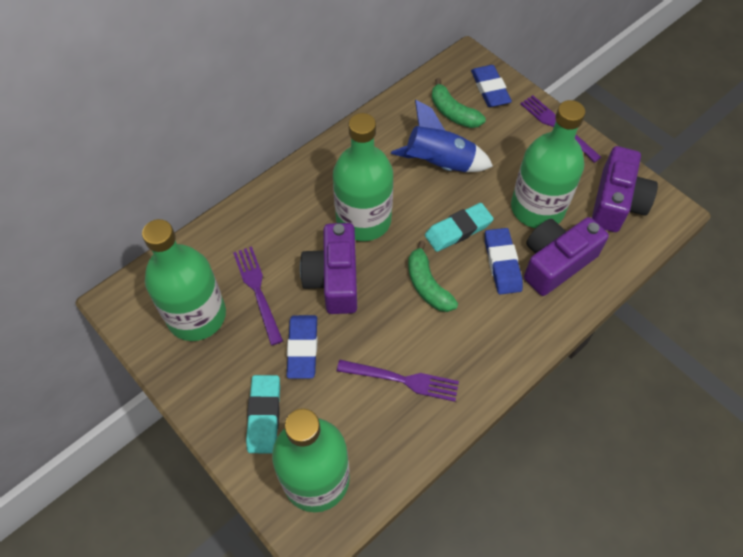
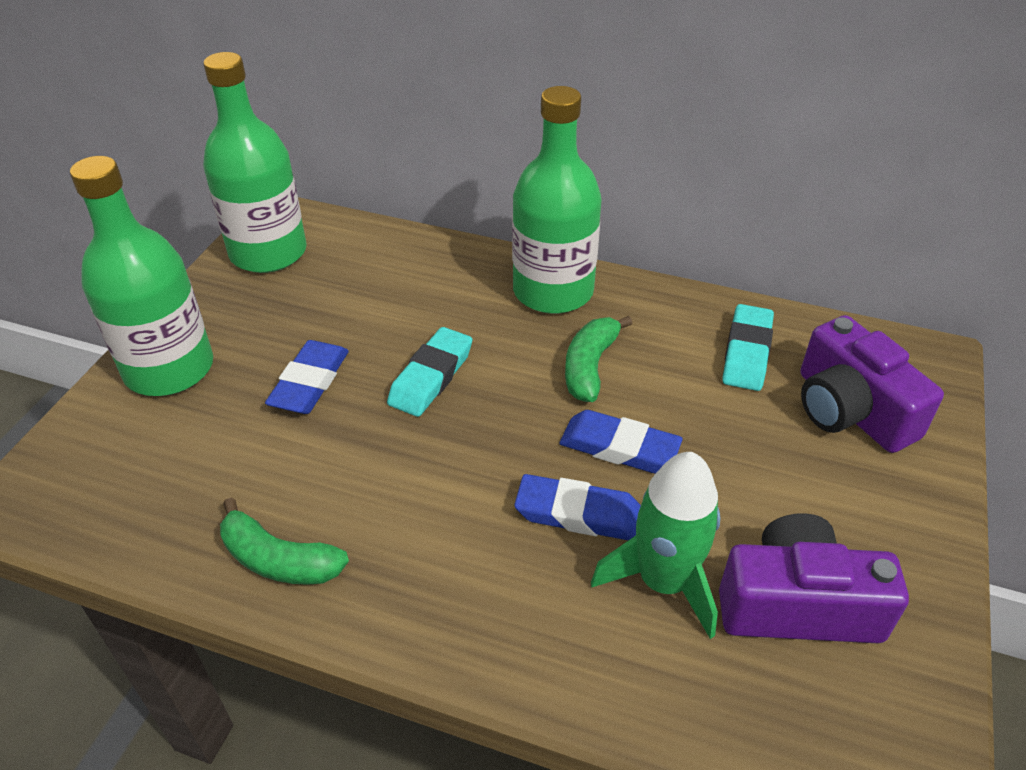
blue rocket: [391,100,493,172] = 1 -> none = 0
green bottle: [142,219,226,341] [272,408,350,512] [333,113,393,241] [511,100,585,228] = 4 -> [70,156,213,396] [203,52,307,273] [512,86,602,314] = 3
green rocket: none = 0 -> [591,452,721,639] = 1
purple camera: [300,223,357,314] [524,217,609,296] [592,146,658,232] = 3 -> [719,513,909,643] [800,315,944,453] = 2
purple fork: [233,246,283,345] [337,360,459,402] [520,95,602,163] = 3 -> none = 0

